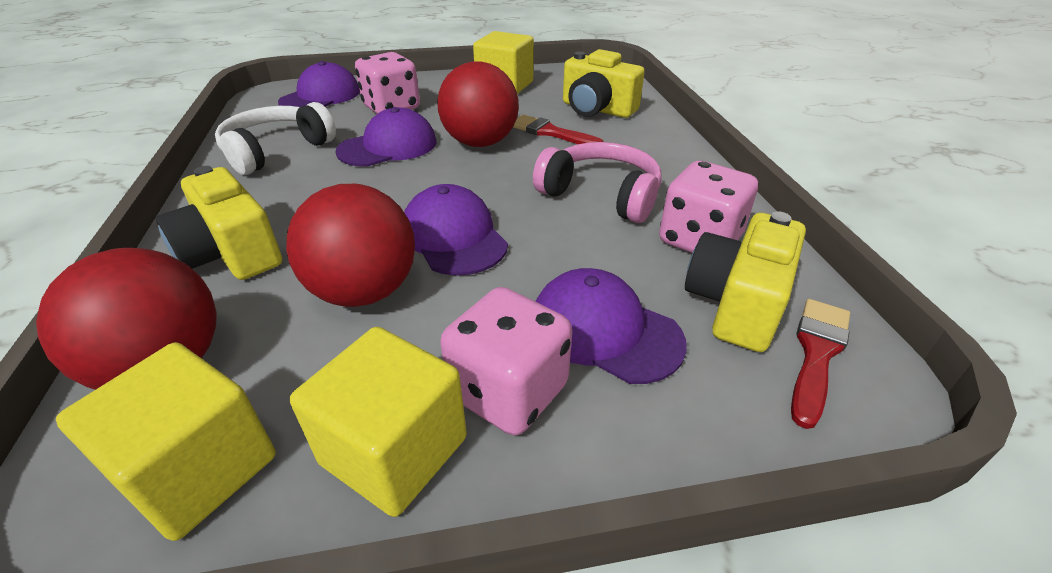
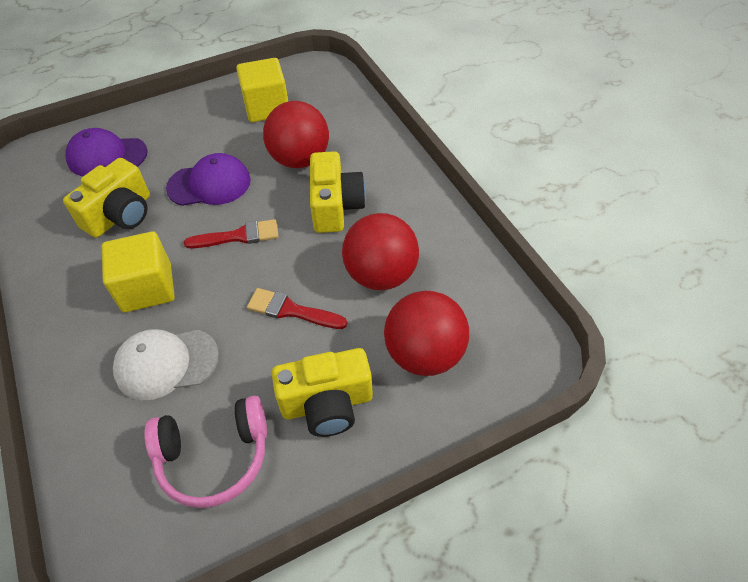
pink dice: [355,52,420,114] [440,287,572,435] [659,161,758,253] = 3 -> none = 0
purple cap: [278,61,360,107] [335,107,437,167] [404,184,508,276] [535,268,687,384] = 4 -> [66,128,148,176] [166,153,251,206] = 2
white cap: none = 0 -> [113,329,219,400] = 1
white headphones: [215,102,336,175] = 1 -> none = 0
yellow cube: [56,342,276,541] [290,327,467,517] [473,31,534,94] = 3 -> [102,231,175,312] [236,58,288,122] = 2

